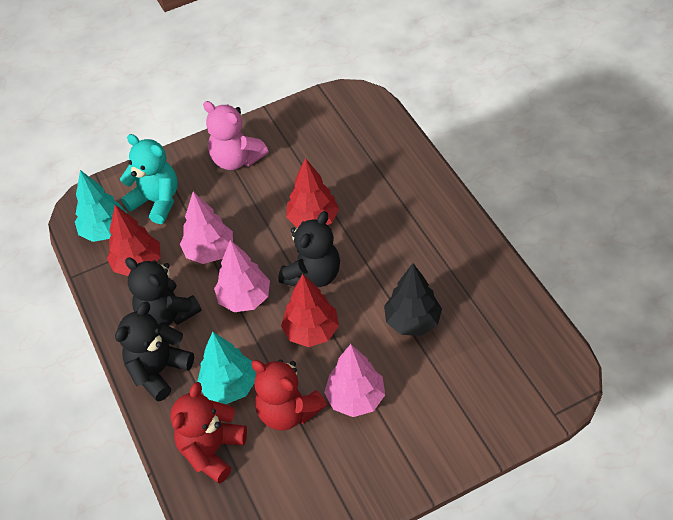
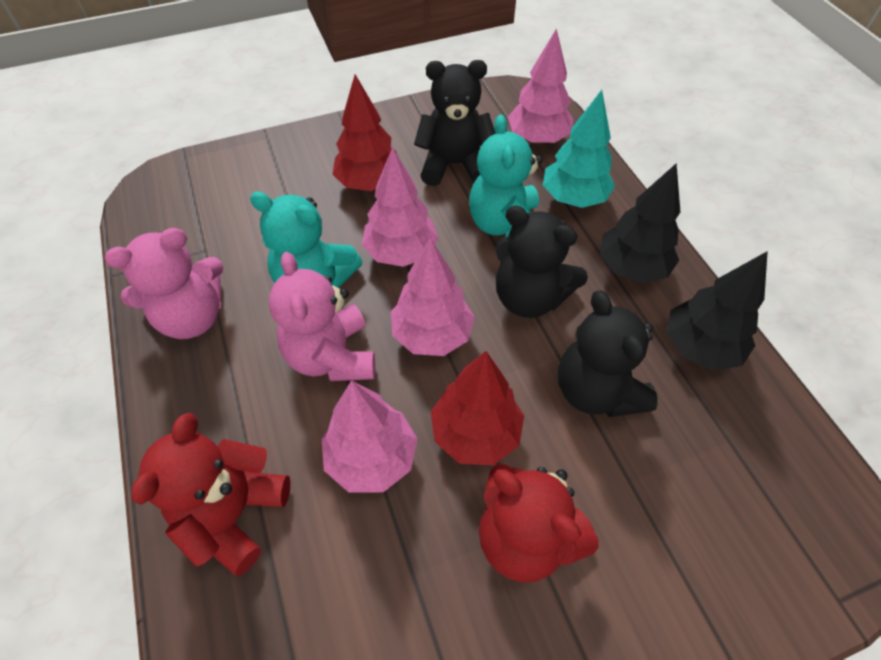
black tree: [384,263,442,336] = 1 -> [600,163,680,283] [667,251,768,371] = 2
pink teddy bear: [203,101,268,170] = 1 -> [105,228,223,339] [269,252,375,381] = 2
pink tree: [180,192,233,264] [214,240,270,312] [324,344,385,417] = 3 -> [322,380,417,492] [362,147,439,267] [391,238,475,356] [508,28,573,144] = 4
red tree: [107,205,161,276] [281,274,339,347] [286,158,339,228] = 3 -> [332,74,398,191] [431,351,524,465] = 2
turquoise teddy bear: [120,134,178,224] = 1 -> [250,191,362,288] [469,114,543,237] = 2
turquoise tree: [75,170,127,242] [197,332,256,404] = 2 -> [543,90,615,208] = 1

